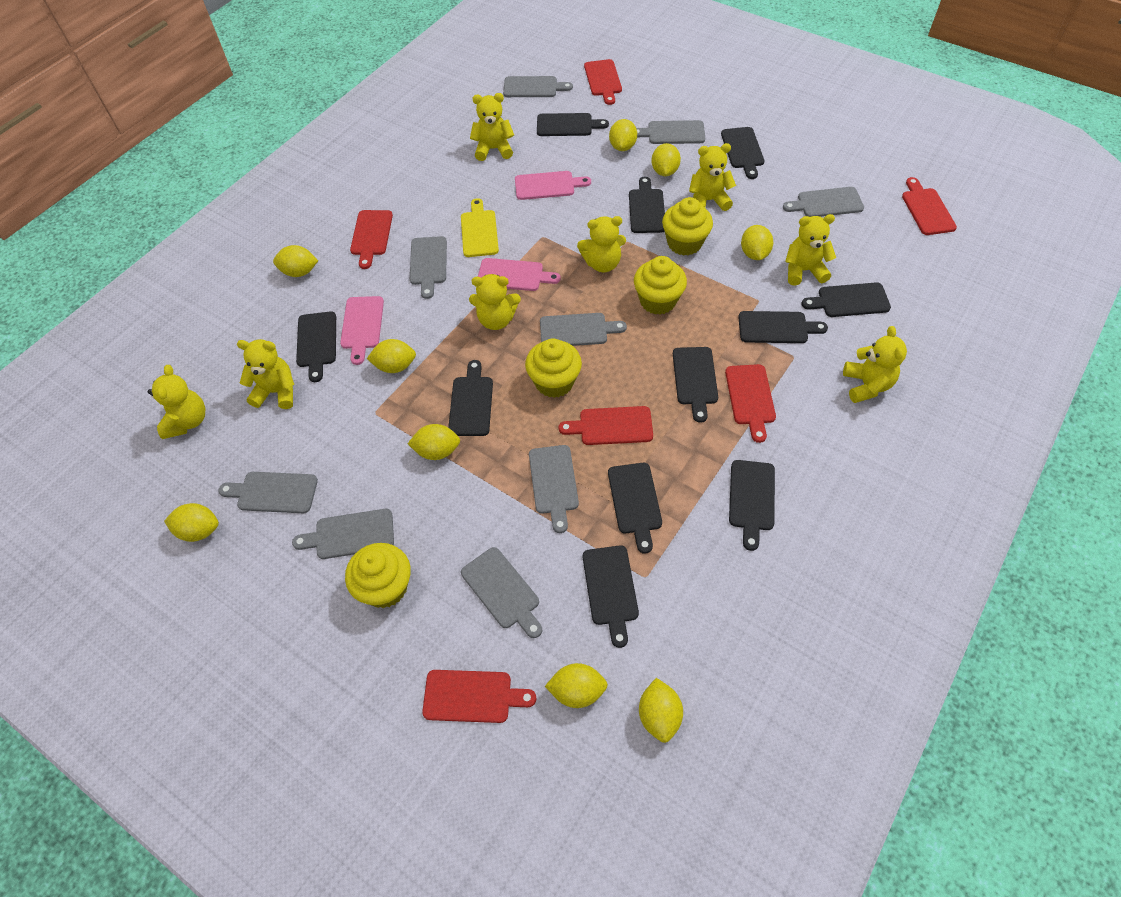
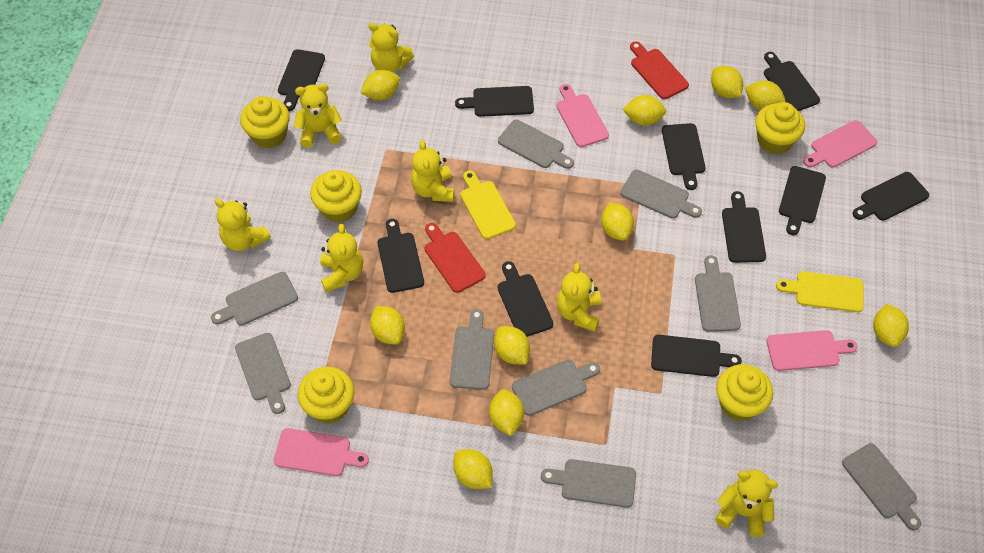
black cutting board: [296,311,336,382] [448,360,493,436] [537,113,609,136] [583,545,639,648] [608,463,662,554] [629,177,665,233] [673,347,718,423] [721,127,764,179] [729,460,775,551] [738,311,828,343] [802,282,891,317] = 11 -> [278,49,325,111] [377,219,424,293] [455,86,534,117] [497,261,554,337] [651,335,742,377] [662,123,706,190] [722,191,766,263] [764,52,820,111] [779,166,826,235] [853,172,929,221] = 10
pink cutting board: [340,296,384,365] [478,258,561,291] [515,171,591,200] = 3 -> [274,428,369,476] [556,84,609,147] [766,330,857,371] [803,120,877,168] = 4
red cutting board: [350,210,393,269] [422,670,536,723] [559,406,653,445] [584,59,622,105] [725,364,776,443] [902,177,957,235] = 6 -> [425,223,486,293] [630,42,689,99] = 2
yellow cupcake: [345,543,411,608] [525,339,582,398] [634,256,687,315] [662,197,713,256] = 4 -> [240,96,290,148] [298,367,354,424] [310,170,362,223] [716,364,773,421] [755,102,805,155] = 5
yellow cutting board: [461,198,499,257] = 1 -> [460,171,516,239] [776,271,864,312] = 2
yellow lemon: [164,503,219,542] [273,245,318,277] [367,339,416,373] [407,424,460,460] [545,663,608,708] [609,119,637,151] [639,678,683,743] [651,143,681,176] [741,225,773,260] = 9 -> [360,70,400,100] [370,306,405,344] [453,449,493,489] [489,389,524,436] [494,326,530,365] [601,203,634,241] [623,95,666,125] [711,66,743,98] [745,81,786,110] [873,304,909,347] = 10
yellow teddy bear: [148,365,205,439] [237,339,294,409] [469,274,521,330] [470,93,514,161] [577,216,626,272] [689,143,736,211] [785,214,836,286] [843,326,907,403] = 8 -> [215,199,271,251] [294,84,342,148] [320,224,363,292] [368,23,414,72] [411,140,454,202] [557,263,601,332] [715,470,778,537] = 7

